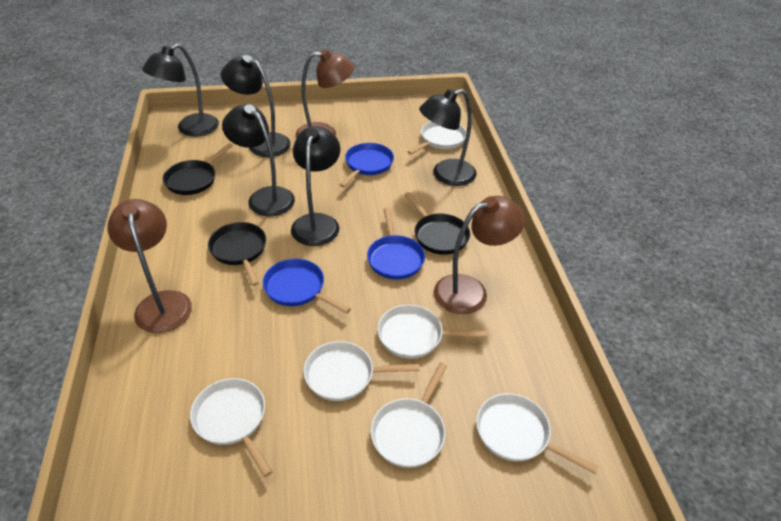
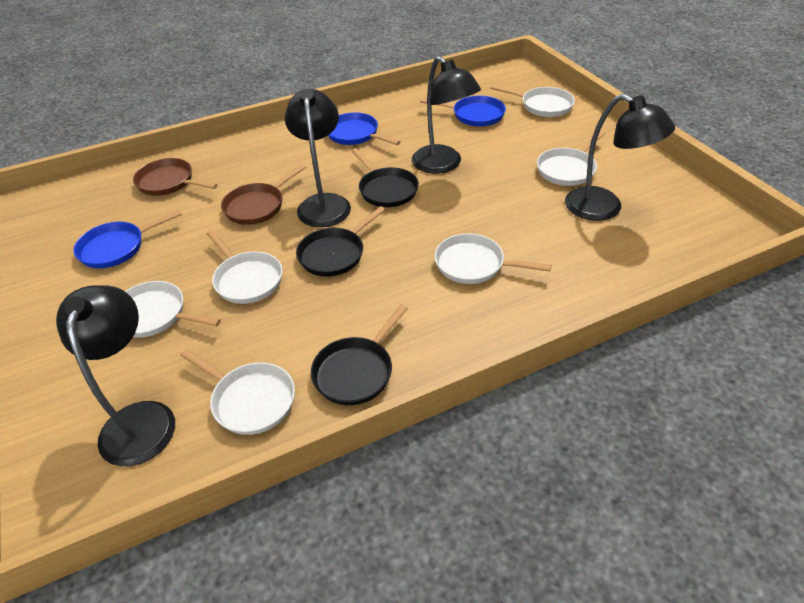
black lamp: [142,44,219,137] [221,55,291,157] [222,105,295,217] [291,126,341,246] [419,89,477,186] = 5 -> [56,285,175,466] [285,89,351,227] [412,56,481,174] [565,94,675,221] = 4
brown lamp: [107,199,192,333] [296,49,354,138] [434,196,525,314] = 3 -> none = 0
brown pan: none = 0 -> [133,158,218,196] [221,164,306,225] = 2

